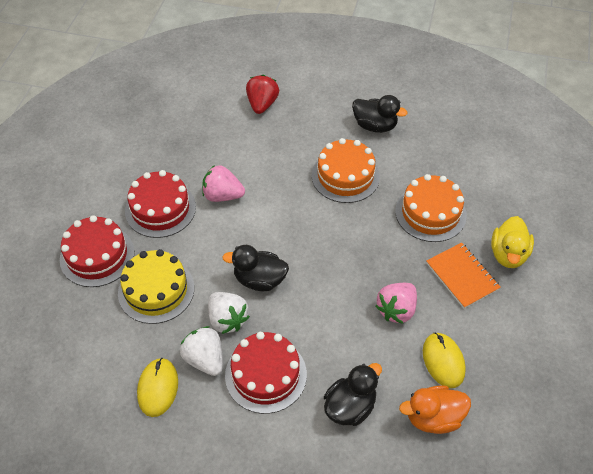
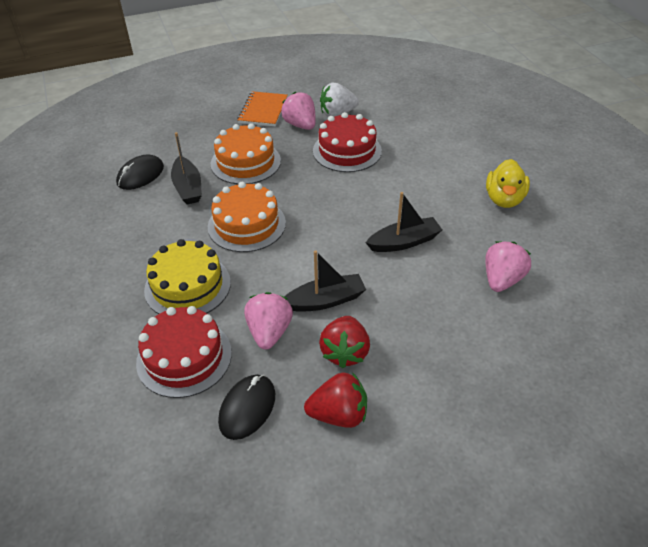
black boat: none = 0 -> [171,132,202,204] [284,251,366,312] [366,192,442,252] = 3
black duck: [222,245,289,291] [324,363,382,426] [352,95,408,133] = 3 -> none = 0
black mouse: none = 0 -> [116,154,164,190] [218,375,275,440] = 2
orange duck: [399,385,471,434] = 1 -> none = 0
pink strawberry: [202,165,245,202] [376,283,417,324] = 2 -> [244,292,293,349] [281,92,316,130] [485,241,531,292] = 3
red cake: [60,215,134,287] [125,170,196,238] [225,332,307,414] = 3 -> [136,306,232,398] [313,112,382,172] = 2
red strawberry: [246,75,279,114] = 1 -> [304,372,367,428] [319,316,370,368] = 2
white strawberry: [180,326,223,376] [208,292,250,334] = 2 -> [320,83,359,117] = 1
yellow mouse: [137,358,178,417] [423,333,466,388] = 2 -> none = 0

